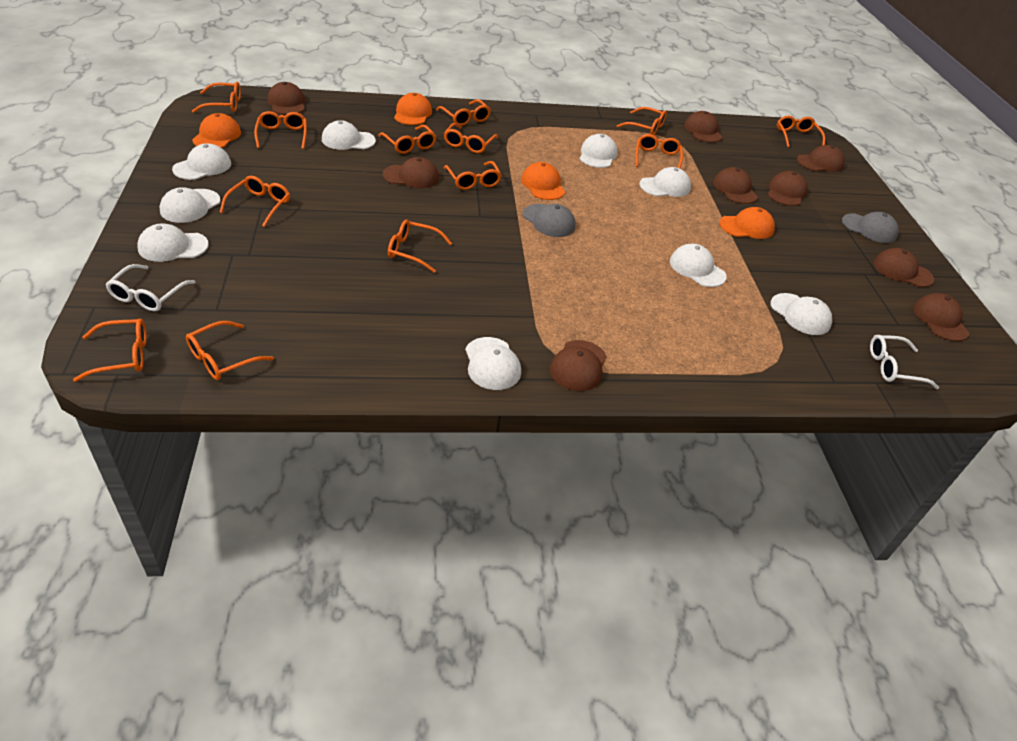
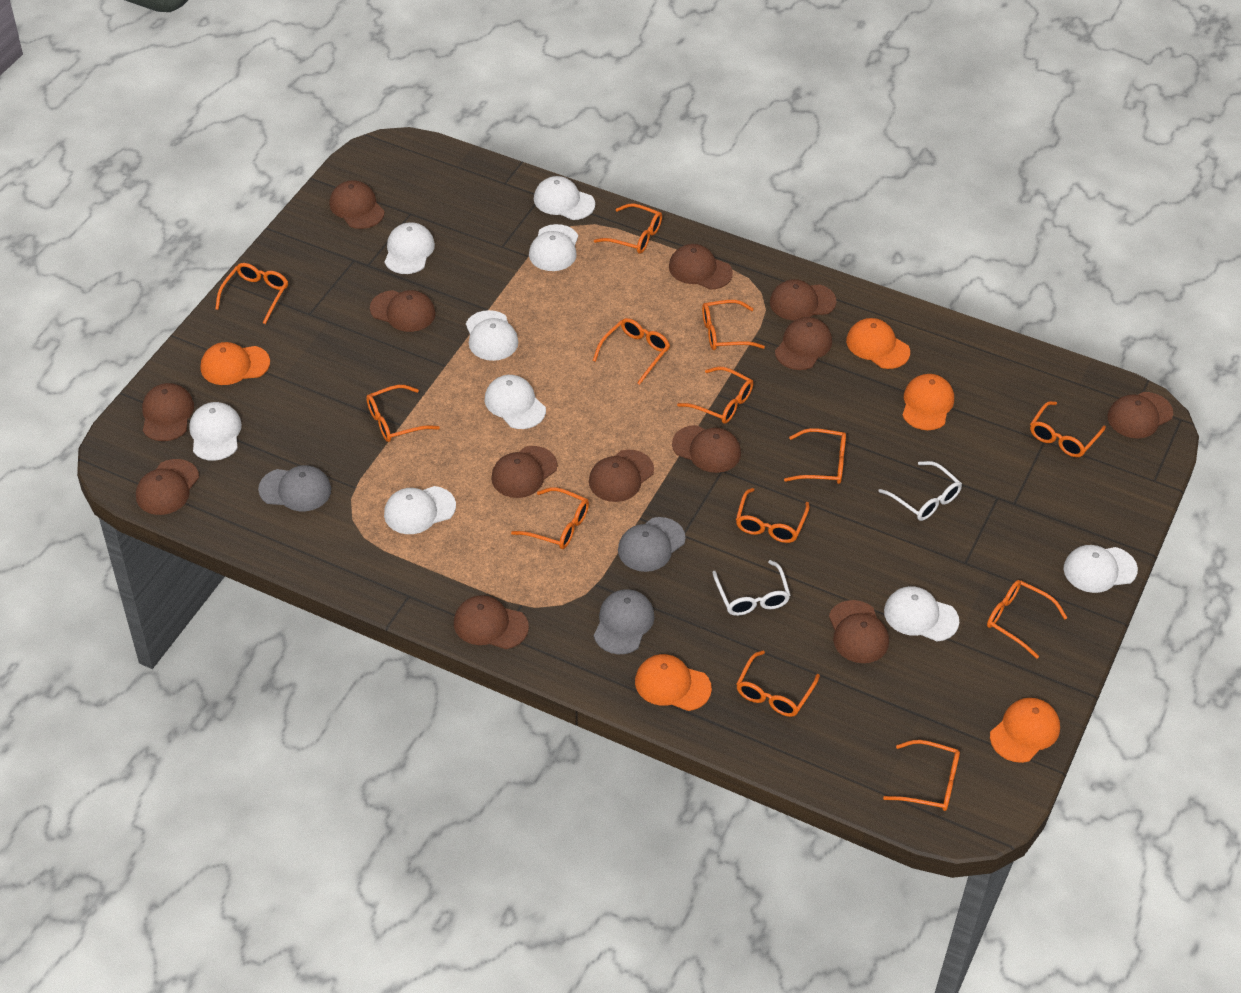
brown cap: [267,82,305,115] [383,157,439,188] [550,340,607,391] [684,111,722,143] [713,167,758,204] [768,171,808,206] [797,145,845,172] [874,248,934,287] [913,293,969,341] = 9 -> [136,459,199,515] [142,383,194,441] [329,180,385,229] [370,290,436,332] [454,595,529,649] [491,446,557,498] [589,449,654,502] [669,244,733,290] [672,425,741,473] [770,279,836,321] [775,317,832,370] [829,600,889,663] [1107,392,1173,439] = 13
grey cap: [523,204,576,237] [842,212,898,243] = 2 -> [258,465,331,511] [594,589,654,654] [618,517,686,572] = 3
orange cap: [192,113,241,148] [394,93,432,125] [521,162,565,200] [719,207,775,239] = 4 -> [201,342,270,385] [635,654,712,711] [846,318,910,369] [902,374,954,430] [990,698,1060,763] = 5

